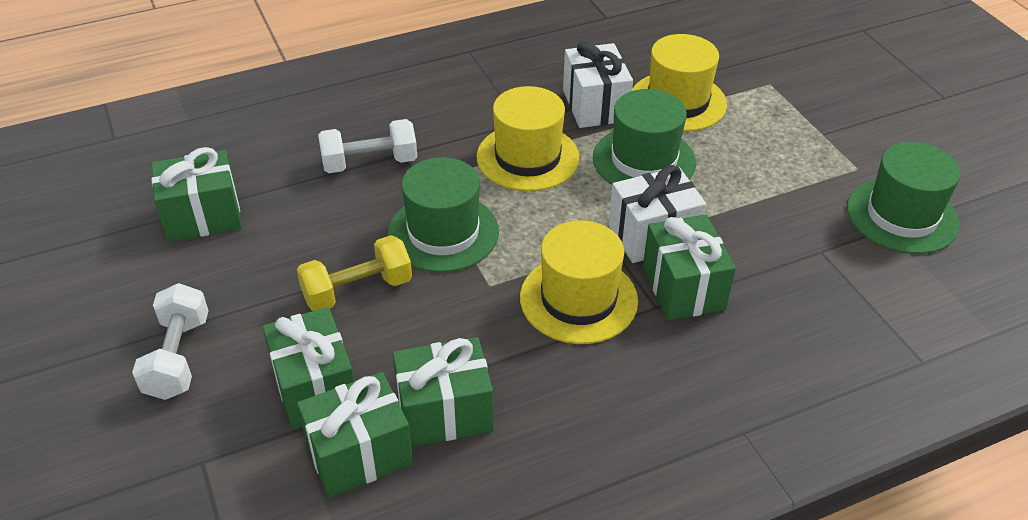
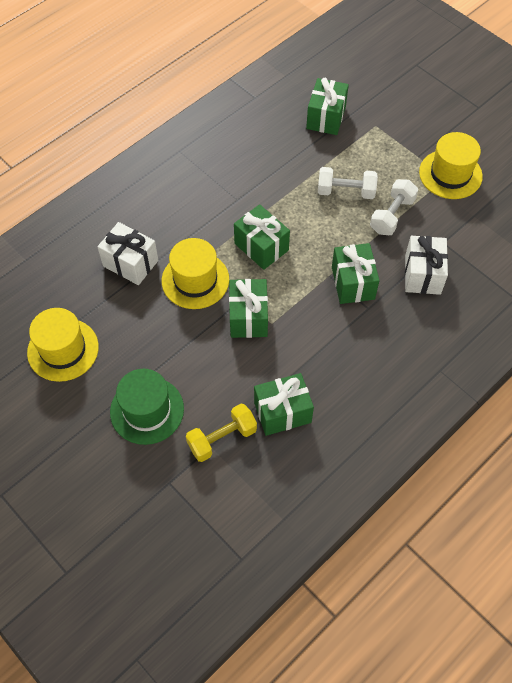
green hat: [388,157,499,272] [593,89,696,184] [847,142,961,254] = 3 -> [110,369,184,445] = 1

